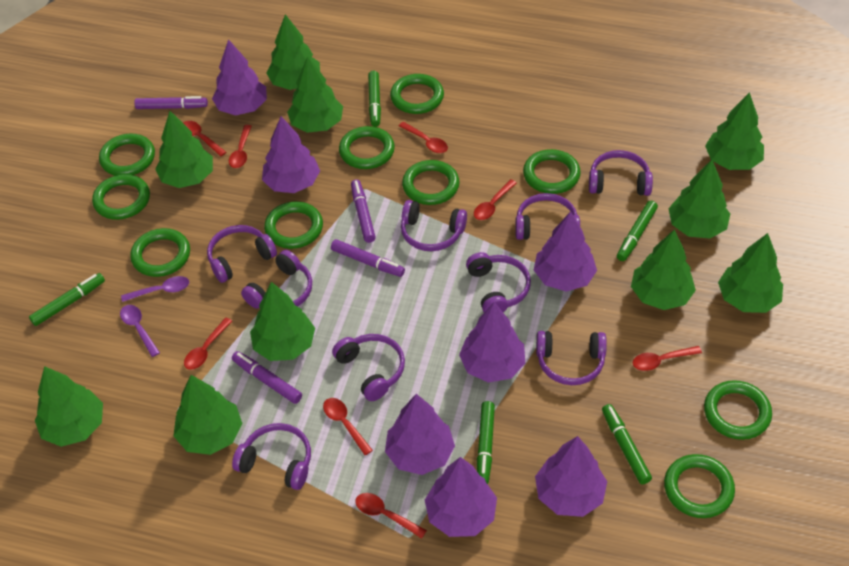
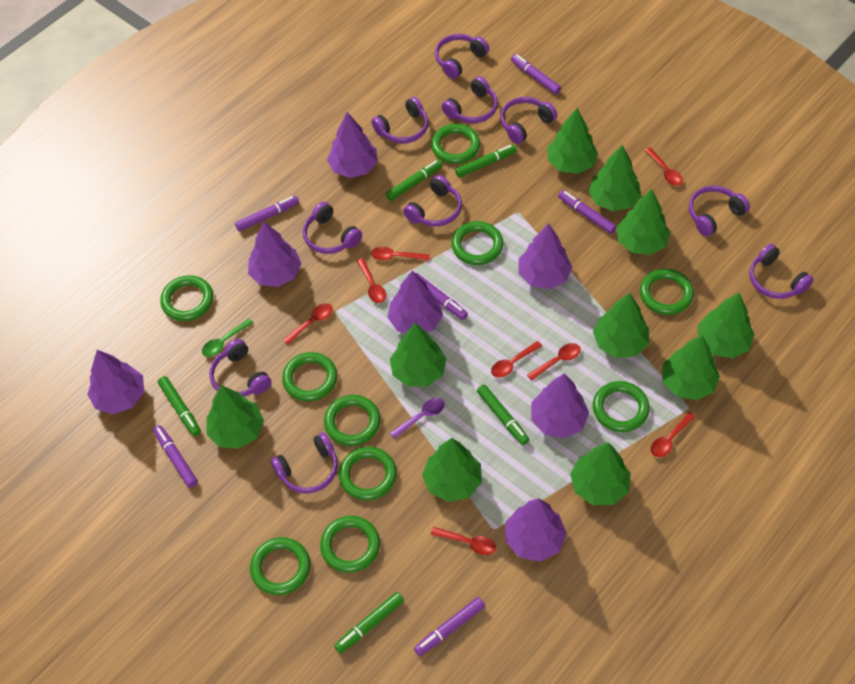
green spoon: none = 0 -> [202,318,253,357] = 1
purple headphones: [207,225,277,283] [232,423,311,490] [241,250,312,309] [332,334,405,401] [401,200,467,251] [466,252,531,312] [515,193,580,240] [536,331,607,385] [589,150,653,196] = 9 -> [209,339,271,397] [271,432,338,493] [303,202,362,254] [372,97,428,143] [403,175,462,227] [435,34,489,79] [442,76,498,123] [500,97,557,144] [689,186,750,236] [749,244,813,299] = 10
purple marker: [134,96,208,109] [232,351,302,404] [331,239,405,277] [351,179,376,243] = 4 -> [153,425,198,488] [235,196,299,232] [414,597,485,656] [416,273,468,320] [511,54,561,94] [558,190,616,234] = 6
purple spoon: [120,305,160,357] [121,276,189,302] = 2 -> [390,398,445,439] = 1

